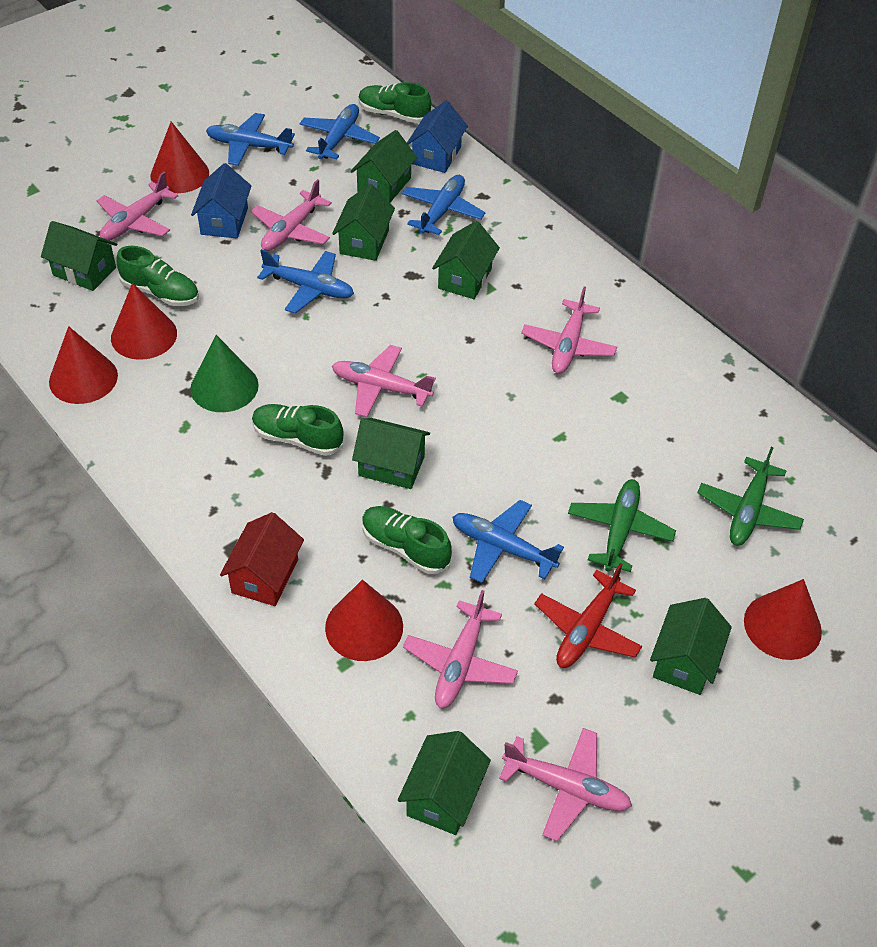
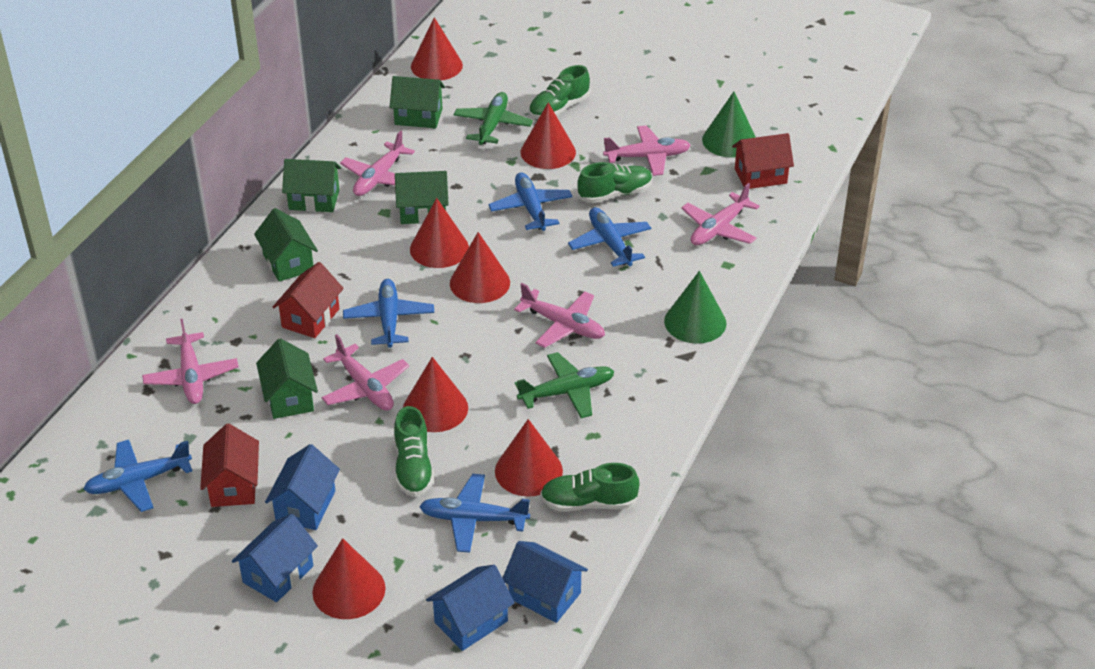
blue house: [191,163,251,238] [407,101,468,173] = 2 -> [231,514,318,602] [265,444,340,530] [426,565,514,651] [502,541,588,623] = 4
green cone: [190,335,259,412] = 1 -> [664,271,726,344] [702,92,756,158] = 2
green house: [41,221,117,291] [332,184,395,261] [351,130,417,202] [352,418,430,489] [398,731,491,835] [432,221,500,299] [650,598,732,695] = 7 -> [254,208,318,282] [256,338,318,419] [282,159,341,212] [389,76,445,128] [395,171,449,224] = 5
red cone: [49,326,118,404] [111,283,177,360] [150,122,209,193] [325,580,403,661] [744,579,822,660] = 5 -> [312,538,386,619] [403,357,468,432] [410,198,469,268] [411,17,463,80] [450,232,510,303] [495,419,563,496] [521,102,576,169] = 7
red house: [220,512,304,606] = 1 -> [200,423,259,507] [272,262,344,338] [732,133,794,189] = 3
red plane: [534,563,642,668] = 1 -> none = 0

